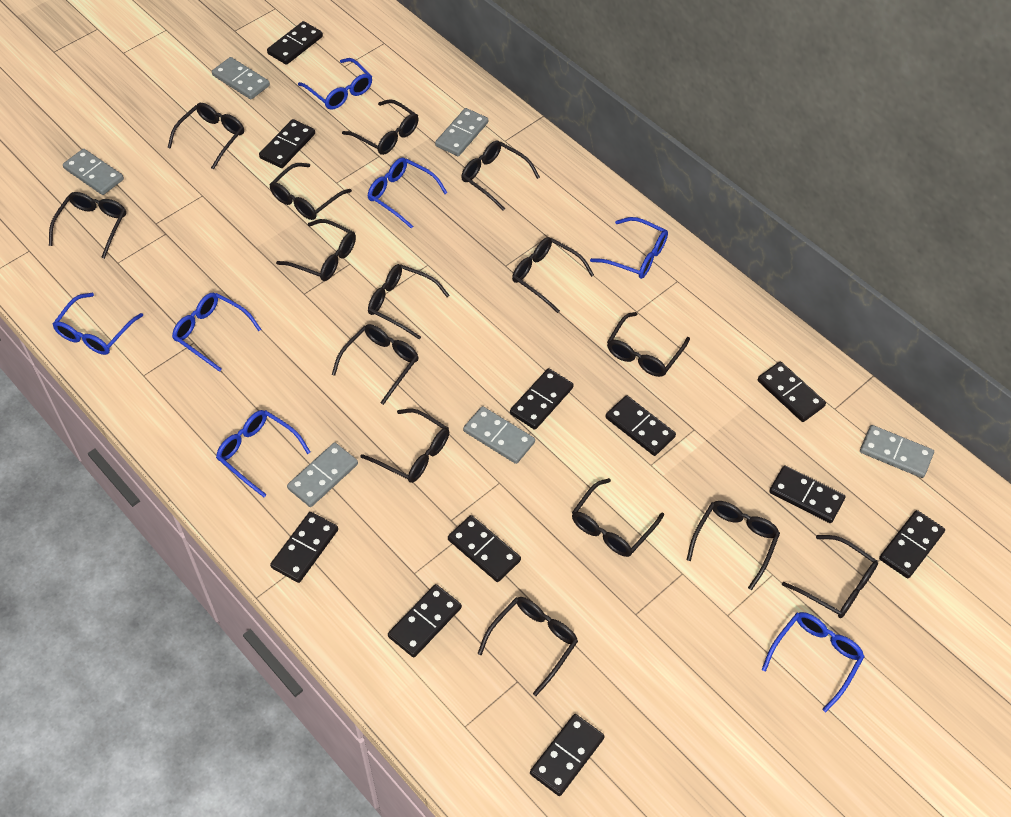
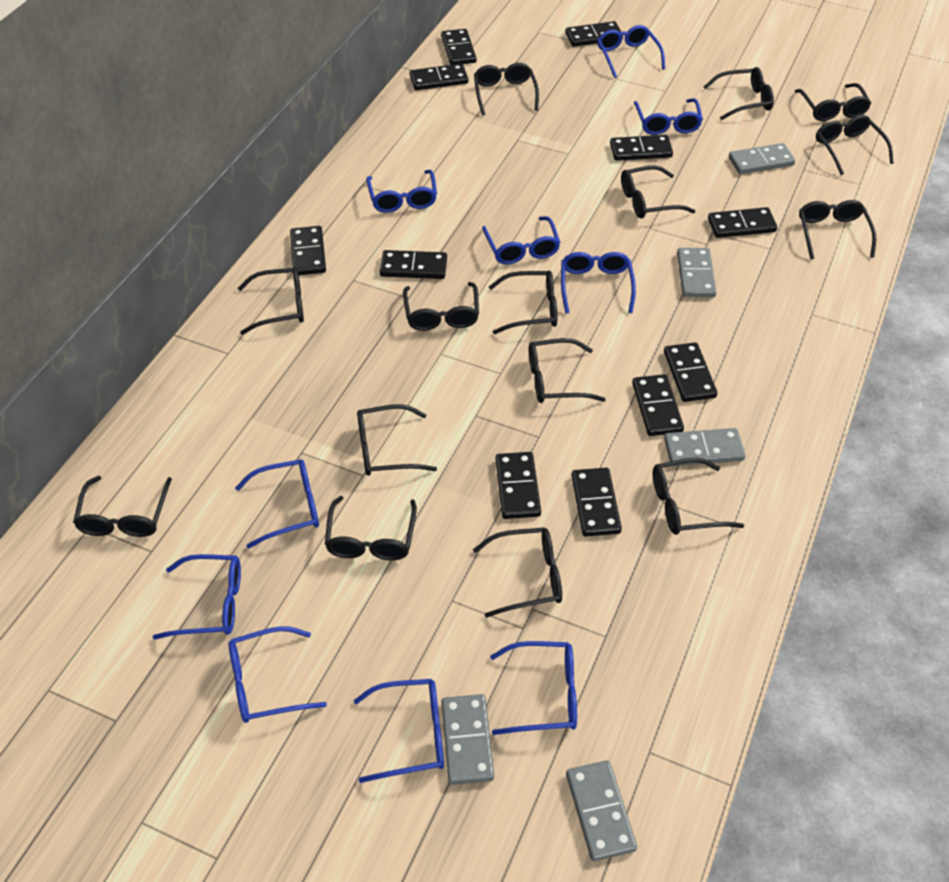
blue glasses: [52,293,143,355] [172,293,261,372] [216,410,310,497] [298,58,372,110] [368,158,447,229] [590,217,668,279] [761,612,865,712] = 7 -> [153,554,241,640] [229,626,327,723] [235,459,319,549] [354,679,444,783] [366,170,437,213] [482,216,561,264] [490,641,577,735] [561,252,636,313] [597,25,665,78] [634,98,703,135] = 10
grey domino: [63,149,124,195] [212,57,270,99] [287,442,358,507] [435,108,488,156] [463,406,535,464] [860,425,934,478] = 6 -> [441,694,494,785] [566,760,637,861] [664,428,745,466] [677,248,717,297] [729,143,795,174] = 5

